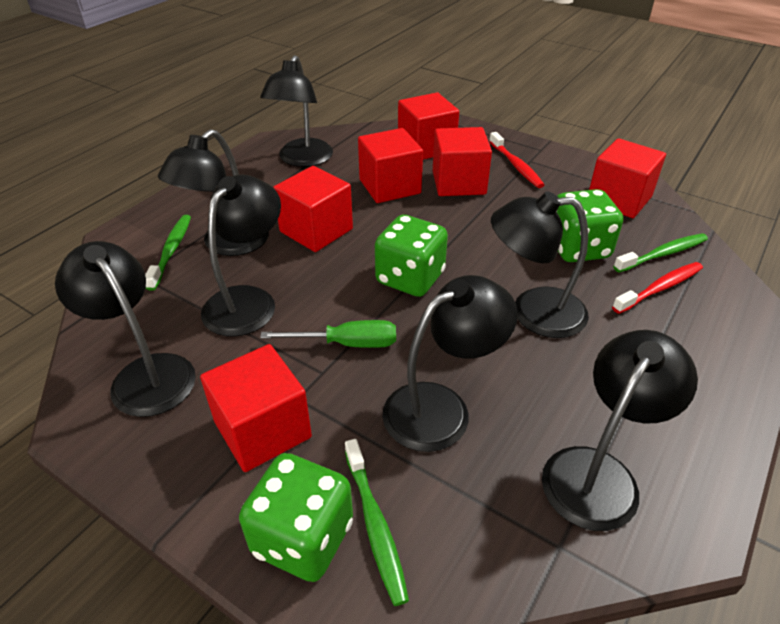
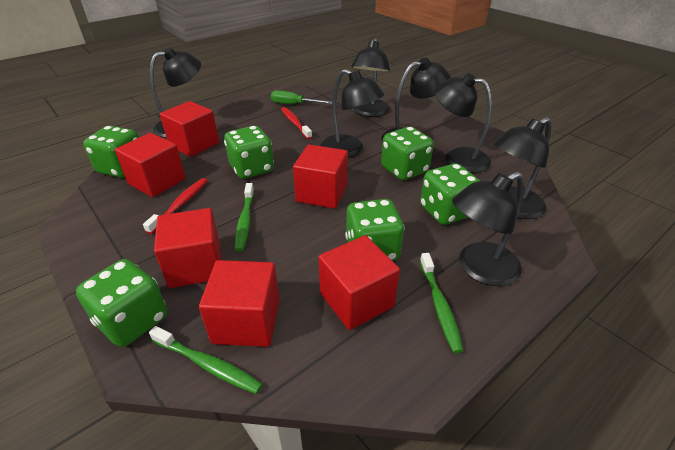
green dice: [239,453,353,582] [375,215,448,297] [556,189,623,262] = 3 -> [76,259,167,347] [83,126,139,178] [224,126,274,179] [345,199,405,261] [381,127,433,180] [420,163,480,225] = 6

